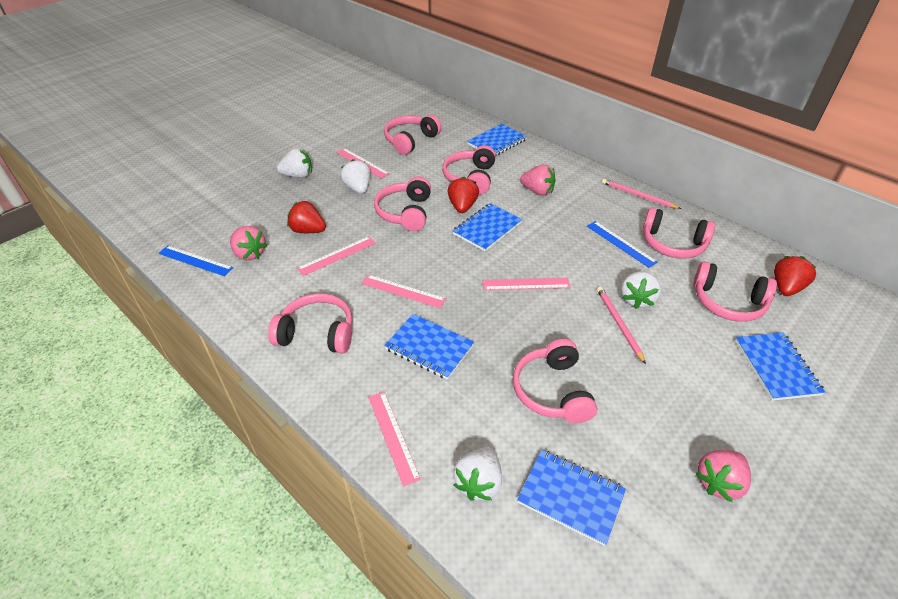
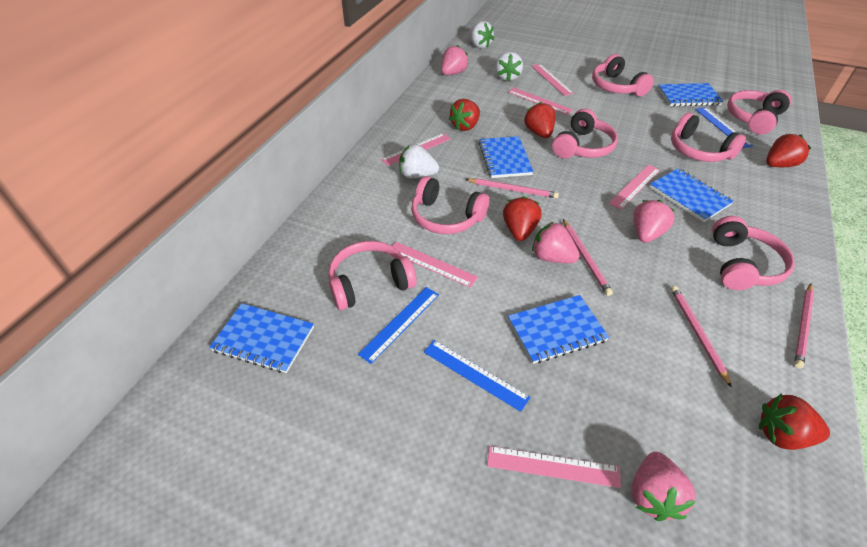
blue ruler: [158,246,233,276] [587,221,657,268] = 2 -> [358,287,439,364] [424,340,530,412] [695,107,753,148] = 3
pink pencil: [597,287,646,364] [602,179,681,209] = 2 -> [465,178,559,198] [563,219,613,296] [671,286,732,388] [794,283,814,369] = 4
pink ruler: [297,236,376,276] [336,148,390,179] [361,275,446,308] [368,392,421,486] [483,278,570,290] = 5 -> [381,133,451,166] [392,242,478,288] [487,446,621,488] [508,88,573,115] [531,64,574,96] [609,164,660,209] = 6
pink strawberry: [230,226,267,260] [520,164,556,196] [696,450,751,502] = 3 -> [441,45,469,75] [532,222,580,263] [631,452,696,521] [633,200,675,243] = 4
red strawberry: [287,201,326,233] [448,177,479,213] [774,256,816,296] = 3 -> [449,99,480,131] [503,196,542,241] [524,102,556,138] [759,393,830,450] [766,134,811,167] = 5
white strawberry: [277,148,312,178] [340,159,371,194] [453,447,502,501] [621,271,661,309] = 4 -> [399,144,439,178] [468,21,494,49] [496,52,523,81] = 3

